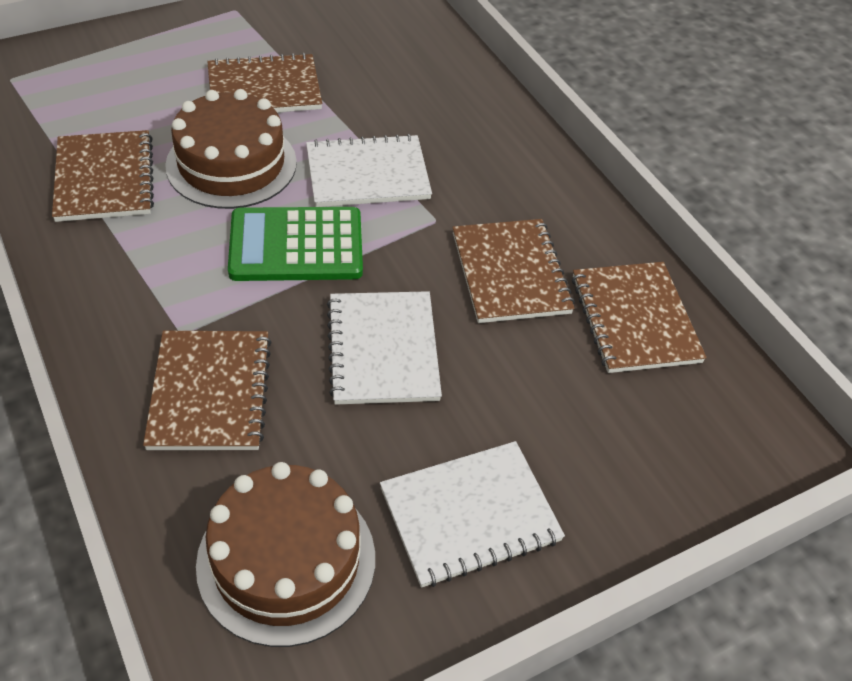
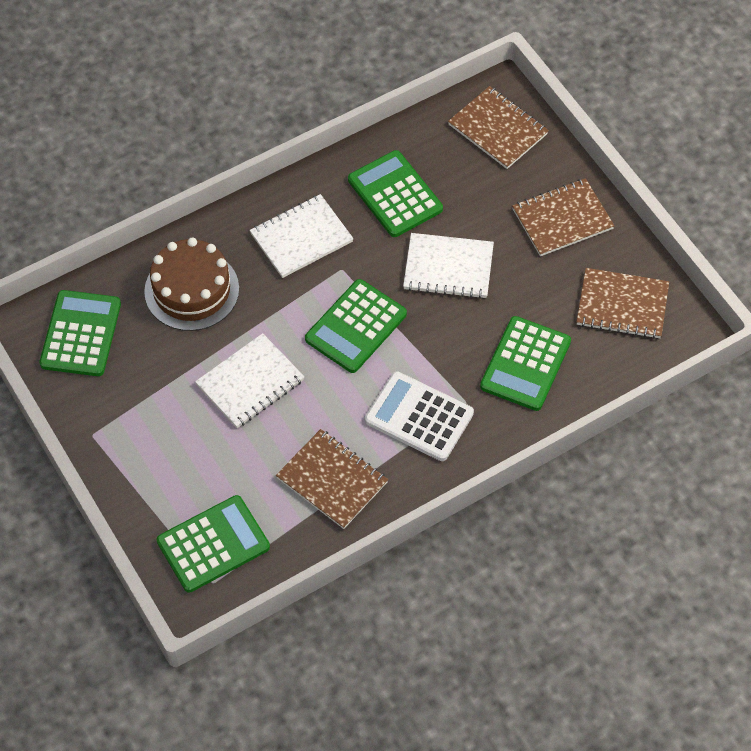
brown cake: [165,89,297,209] [196,462,375,647] = 2 -> [144,237,239,331] = 1
brown notebook: [52,130,154,222] [143,331,272,450] [207,53,322,112] [452,219,575,323] [572,262,707,373] = 5 -> [276,429,388,529] [448,86,549,169] [512,178,615,256] [576,268,669,339] = 4
green calculator: [228,207,363,281] = 1 -> [39,290,121,376] [157,495,270,592] [305,279,407,373] [348,150,443,237] [480,316,571,411] = 5
white calculator: none = 0 -> [365,371,474,461] = 1

